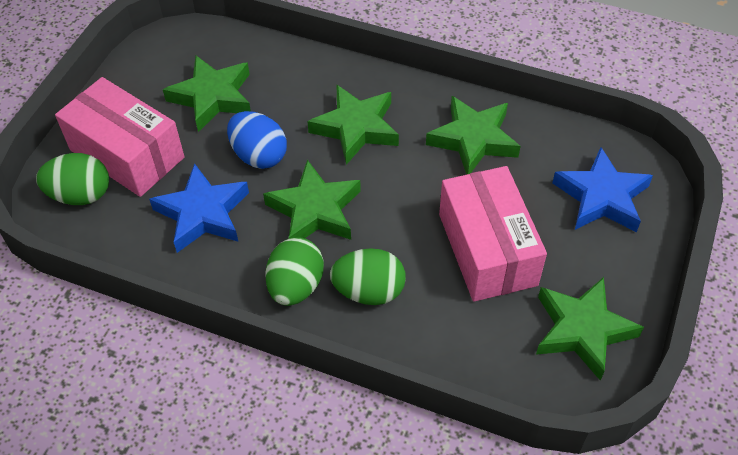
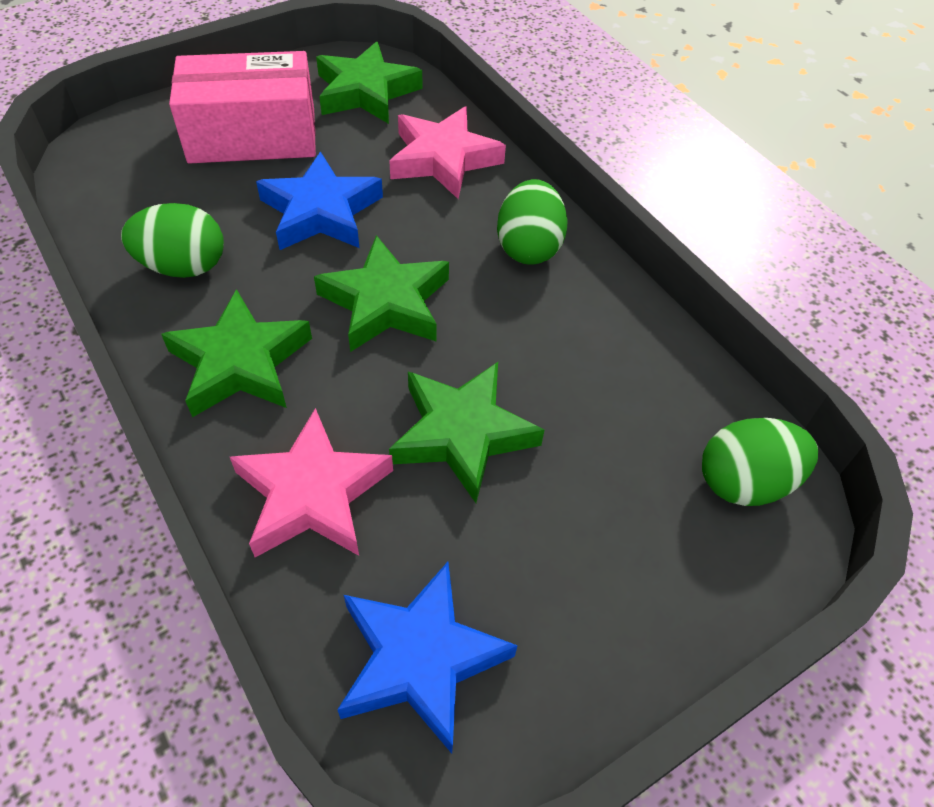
blue egg: [227,111,287,169] = 1 -> none = 0
green star: [163,56,251,132] [263,160,361,240] [307,84,399,165] [426,96,521,174] [536,277,644,381] = 5 -> [161,289,312,417] [314,235,449,352] [316,41,422,124] [389,362,544,503] = 4
pink box: [55,77,185,197] [439,166,547,302] = 2 -> [169,51,316,164] = 1
pink star: none = 0 -> [230,408,393,557] [389,106,506,199] = 2

